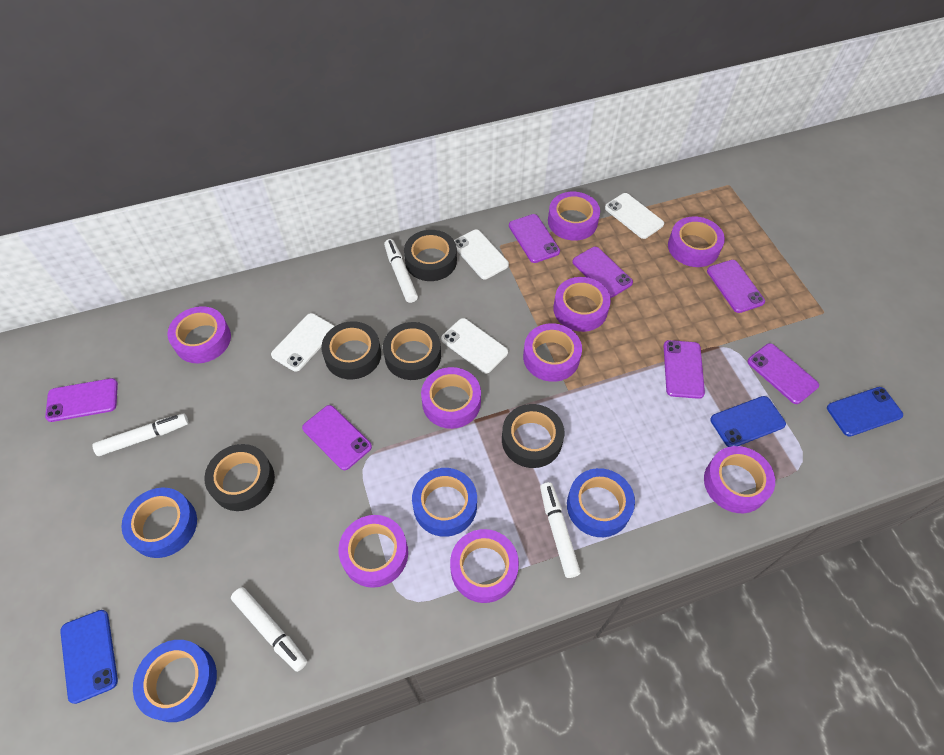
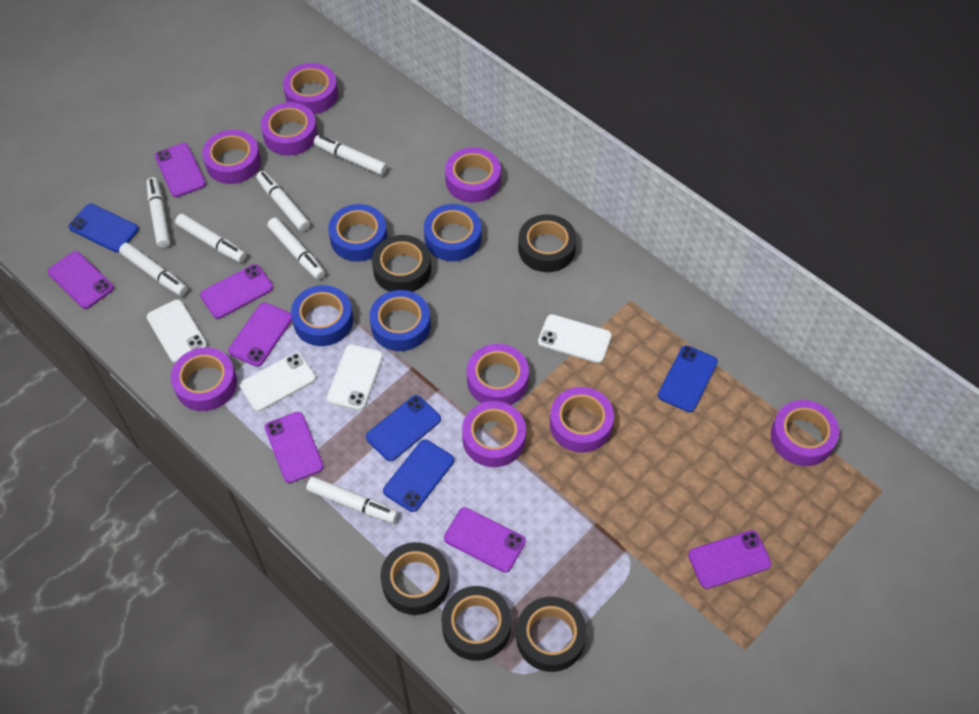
blue phone: [60,610,118,704] [710,396,786,447] [827,387,903,437] = 3 -> [68,204,139,252] [366,395,441,461] [383,440,454,512] [658,345,718,412] = 4
white marker: [93,413,188,456] [231,587,307,672] [384,239,418,303] [540,482,581,578] = 4 -> [119,243,187,296] [147,177,170,248] [175,214,246,263] [256,171,310,231] [267,217,325,279] [306,477,398,523] [314,135,387,175] = 7

